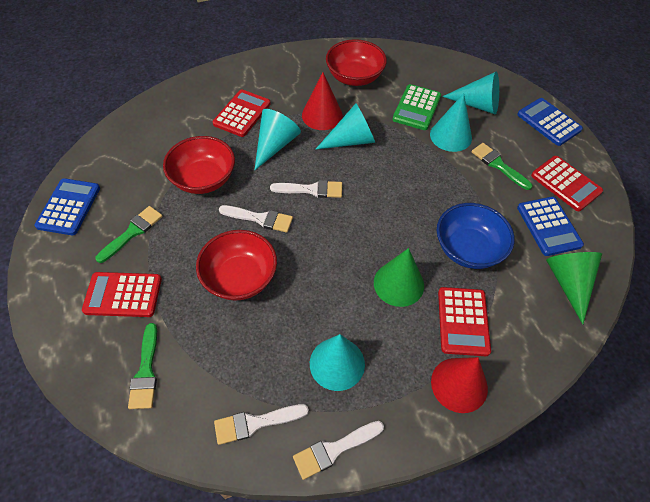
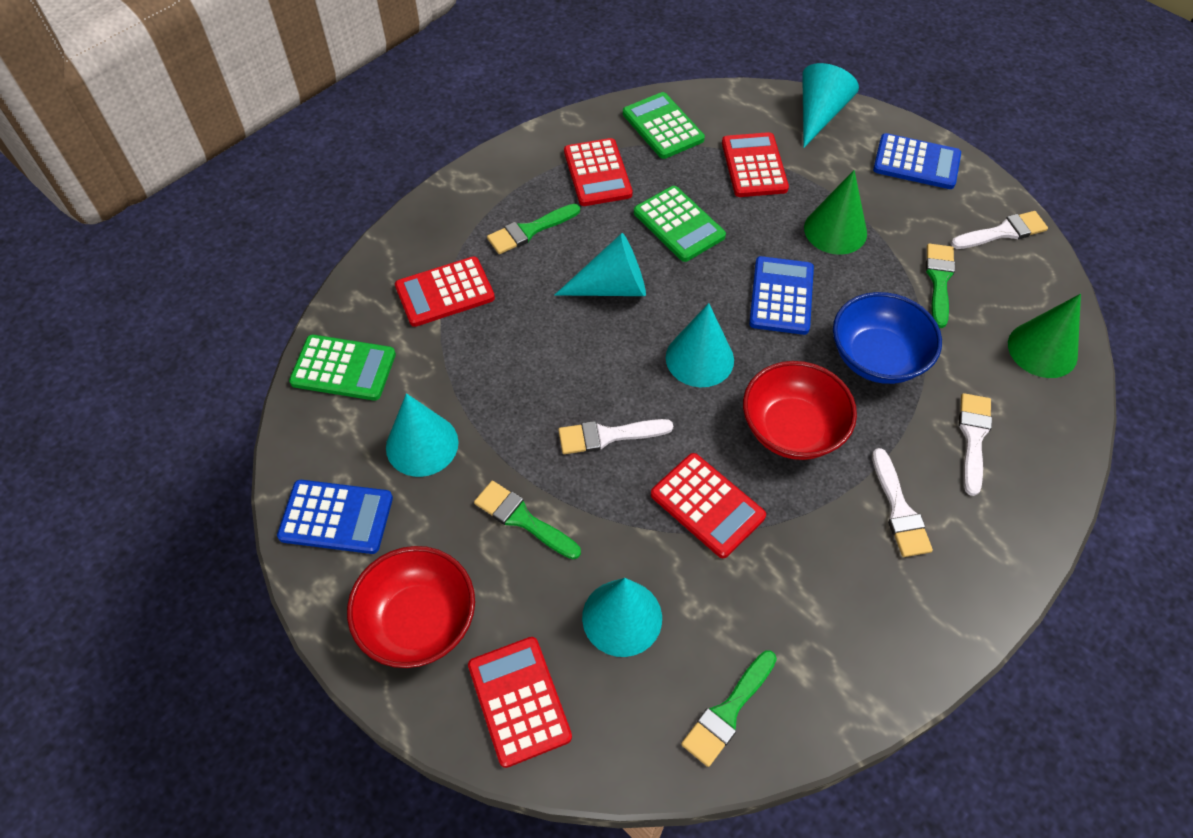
green brush: [95,206,163,263] [128,323,157,409] [471,143,532,190] = 3 -> [474,481,581,559] [487,204,580,254] [681,650,777,767] [926,243,955,328] = 4
green calculator: [392,84,441,130] = 1 -> [289,335,396,400] [623,92,705,159] [634,186,726,262] = 3
red bowl: [163,136,235,194] [196,230,277,301] [326,39,387,86] = 3 -> [347,546,475,668] [743,361,857,460] = 2
red calculator: [82,272,162,317] [212,89,271,137] [438,287,491,356] [531,156,603,211] = 4 -> [395,256,495,327] [468,637,572,768] [564,138,633,206] [651,453,766,558] [722,132,789,197] = 5
red cone: [302,72,343,130] [431,357,488,413] = 2 -> none = 0

